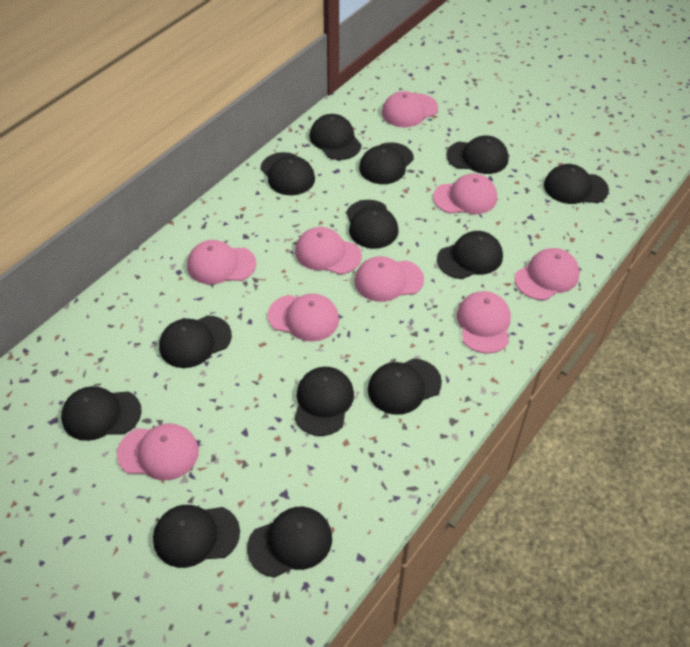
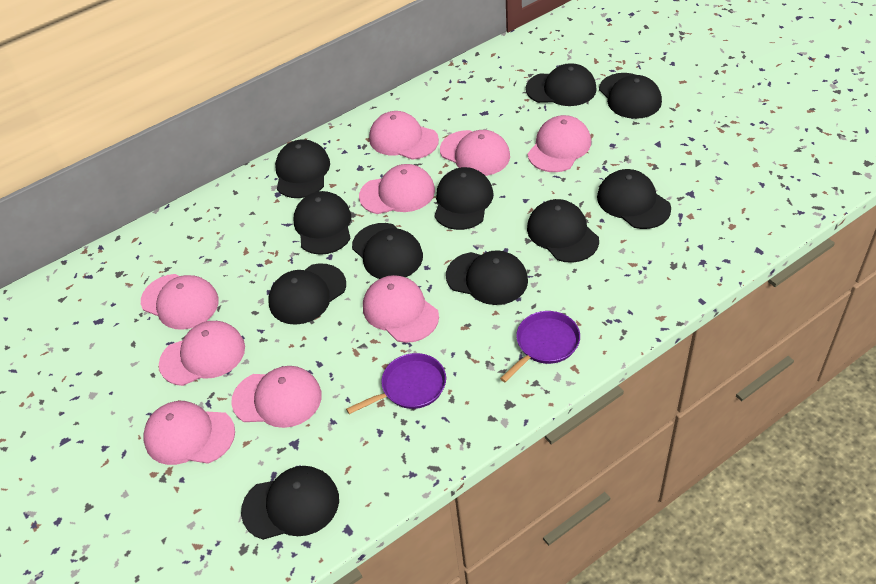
black cap: [61,386,142,441] [153,505,240,568] [159,315,232,368] [247,507,332,578] [261,152,315,195] [294,367,354,436] [309,114,362,160] [346,200,399,249] [359,142,414,184] [368,358,442,415] [437,231,503,279] [446,135,509,174] [544,164,609,204] = 13 -> [241,466,339,540] [269,263,346,325] [275,139,330,198] [293,191,351,255] [352,223,423,279] [434,167,493,230] [446,250,528,305] [526,63,597,106] [527,199,599,263] [597,169,671,229] [599,73,662,119] = 11
purple pan: none = 0 -> [346,353,446,414] [500,311,580,382] = 2

